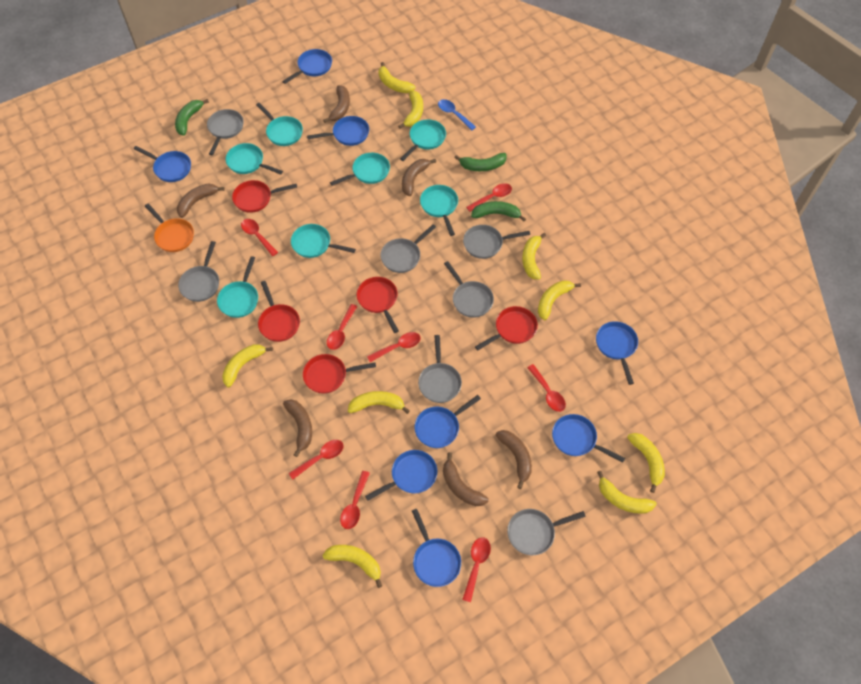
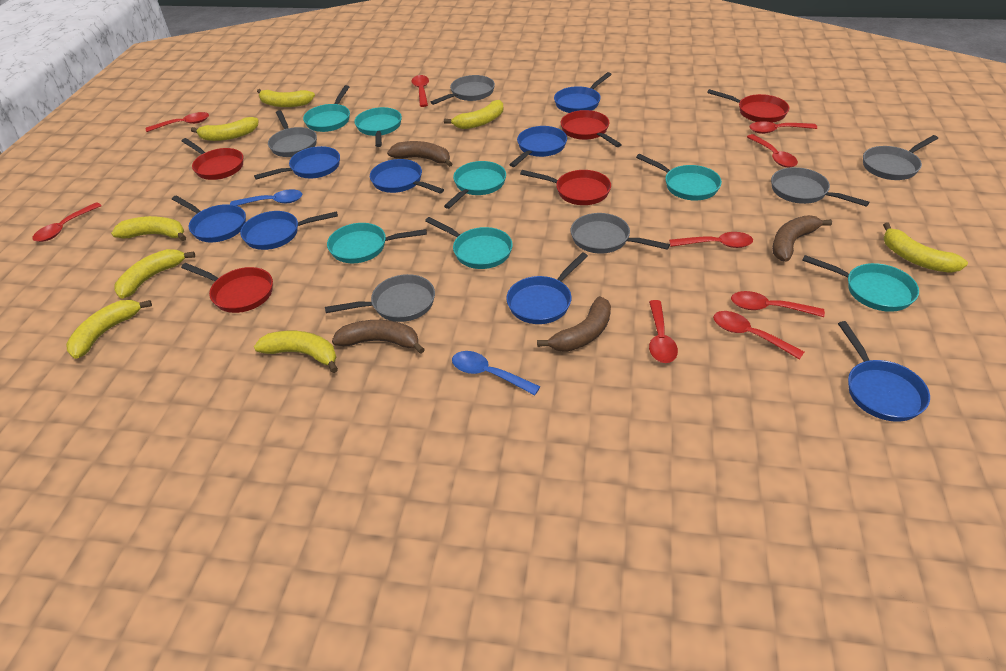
blue spoon: [438,99,476,130] = 1 -> [230,189,303,206] [452,351,541,395] = 2
brown banana: [177,183,225,218] [283,399,312,457] [323,85,350,123] [402,159,436,196] [443,452,489,506] [496,430,532,489] = 6 -> [332,320,425,354] [387,141,453,167] [537,296,611,352] [772,215,832,261] = 4
green banana: [175,99,209,136] [454,153,507,171] [471,201,526,221] = 3 -> none = 0
grey pan: [178,241,219,302] [207,109,244,155] [380,224,436,273] [418,335,462,403] [444,261,494,318] [463,225,530,259] [507,509,586,555] = 7 -> [268,110,317,157] [325,274,435,322] [431,75,495,105] [571,213,670,254] [771,167,870,207] [863,135,938,180] = 6
orange pan: [145,204,194,252] = 1 -> none = 0
red spoon: [241,219,278,256] [288,440,344,480] [327,304,358,350] [340,471,370,529] [367,332,421,362] [462,537,491,602] [466,183,512,212] [527,364,566,412] = 8 -> [33,202,102,242] [146,112,209,132] [412,75,429,107] [649,300,678,363] [669,232,753,248] [713,311,804,360] [731,291,825,317] [747,134,798,168] [749,121,817,134] = 9
yellow banana: [222,344,273,388] [322,545,382,588] [348,391,410,414] [379,62,416,93] [398,91,423,129] [522,233,546,280] [538,280,581,320] [597,471,657,514] [627,433,665,493] = 9 -> [66,300,152,359] [111,216,186,241] [114,249,195,299] [191,117,259,141] [254,331,338,373] [257,89,315,107] [444,100,503,129] [883,222,968,273] = 8

